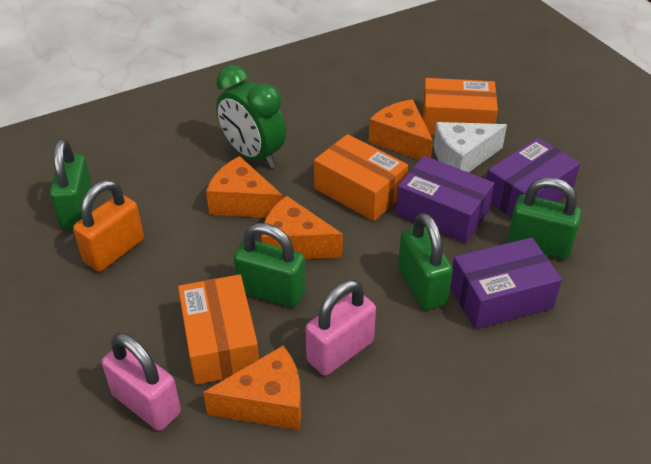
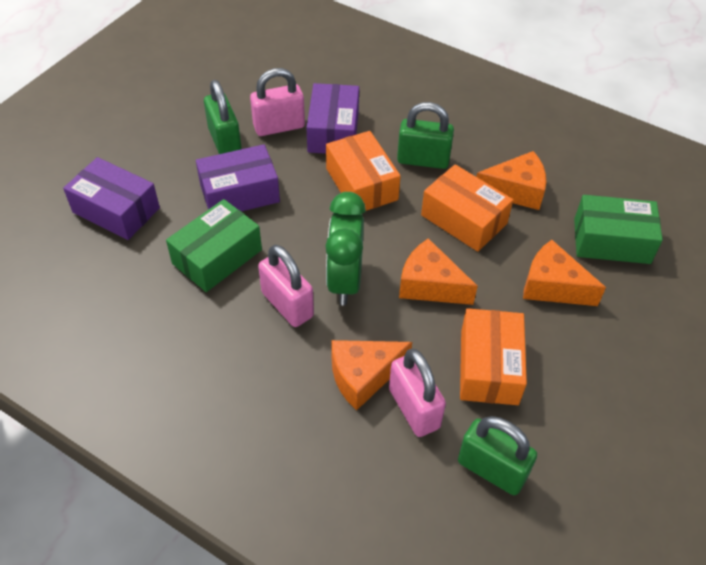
green box: none = 0 -> [166,199,262,292] [574,195,663,264] = 2
green padlock: [50,139,92,229] [234,223,305,307] [398,213,453,310] [507,177,582,260] = 4 -> [204,80,242,154] [397,102,454,169] [458,416,537,495] = 3
orange padlock: [73,180,144,272] = 1 -> none = 0
pink padlock: [102,333,181,431] [306,280,376,376] = 2 -> [250,68,305,136] [258,245,314,327] [389,349,446,437] = 3
white cheese: [434,122,507,173] = 1 -> none = 0

